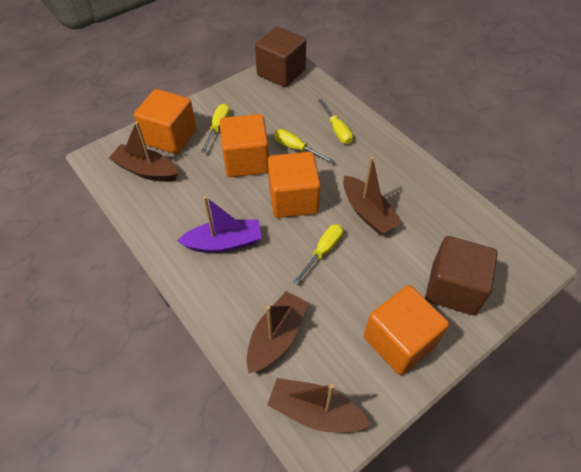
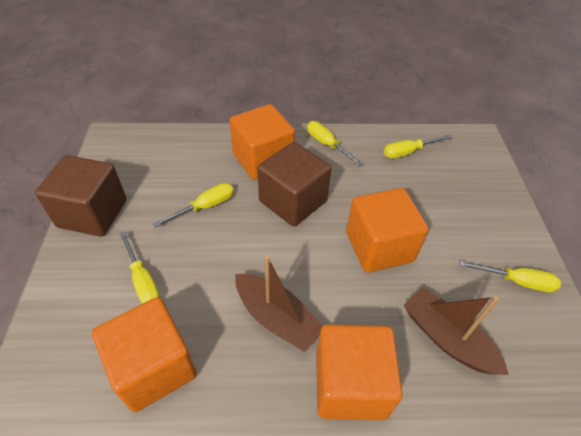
brown boat: [109,121,179,182] [247,291,309,373] [267,378,371,433] [343,157,401,235] = 4 -> [235,256,322,352] [404,287,509,375] = 2
purple boat: [177,196,262,253] = 1 -> none = 0
yellow screwdriver: [201,104,230,153] [274,129,335,163] [293,224,343,284] [318,98,353,144] = 4 -> [119,231,160,304] [153,183,234,228] [307,121,363,166] [384,135,452,158] [459,261,561,292] = 5

